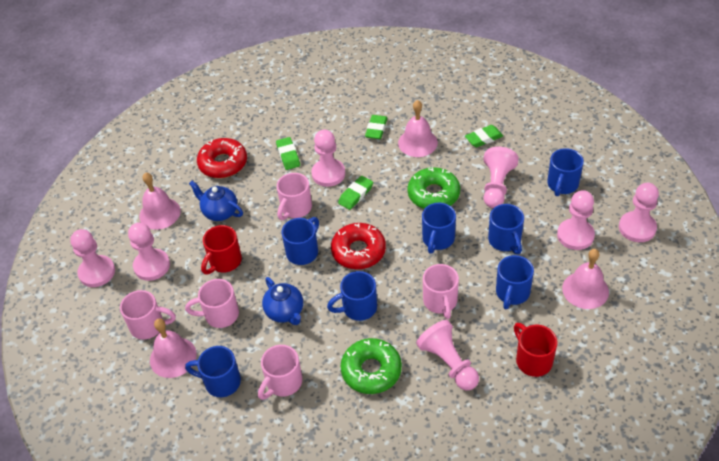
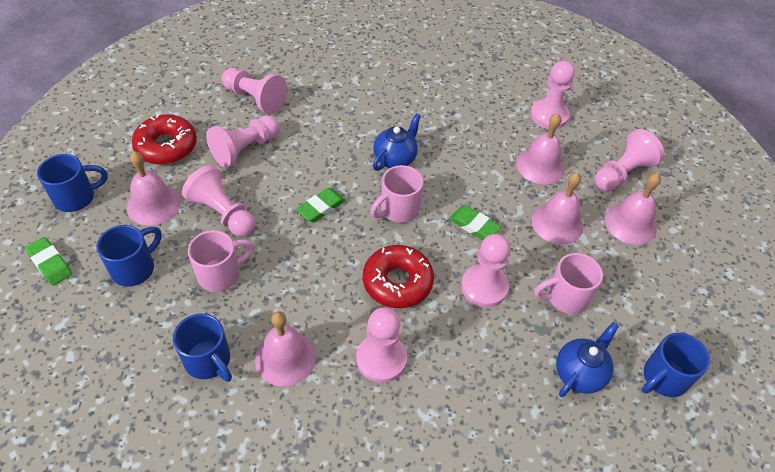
blue mug: [185,346,241,397] [281,217,319,265] [327,271,377,321] [422,203,456,254] [488,204,524,254] [496,255,534,309] [547,148,584,197] = 7 -> [37,154,108,212] [97,225,162,287] [173,313,232,382] [642,333,710,397] = 4
green donut: [340,338,402,394] [407,167,460,209] = 2 -> none = 0
green eraser: [276,137,300,170] [338,176,373,210] [365,115,387,139] [465,125,503,147] = 4 -> [25,237,72,286] [296,188,346,222] [449,206,501,240] = 3
pink bell: [139,172,181,230] [150,318,197,378] [398,100,438,157] [562,249,609,309] = 4 -> [127,151,181,225] [255,311,316,386] [516,113,565,184] [531,172,583,244] [605,173,661,245] = 5
pink mug: [120,290,176,340] [185,279,239,328] [258,345,302,400] [277,173,312,220] [423,264,459,319] = 5 -> [188,230,255,292] [370,165,424,223] [534,253,603,314] = 3
red mug: [201,225,242,274] [514,323,558,377] = 2 -> none = 0

